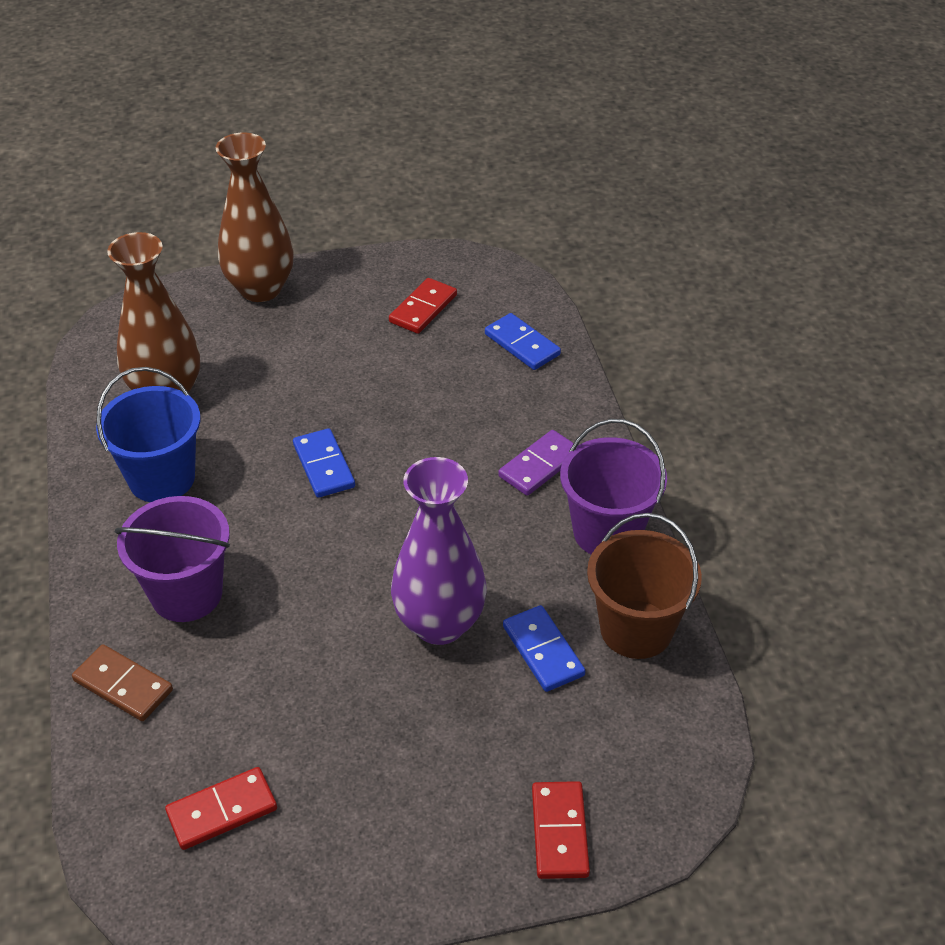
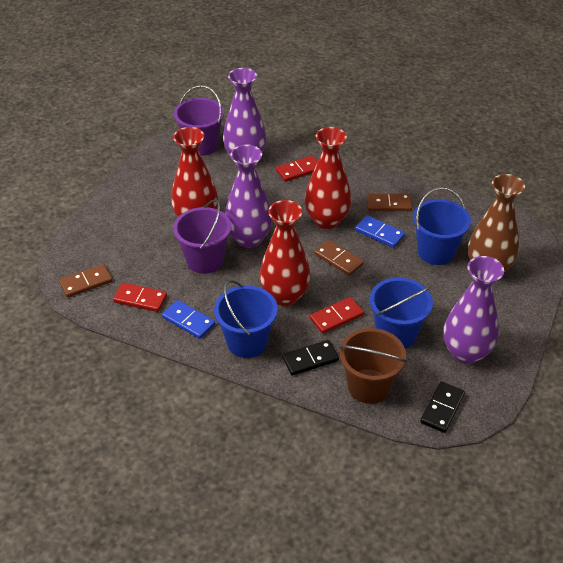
black domino: none = 0 -> [282,340,339,376] [420,381,465,433] = 2
blue bucket: [96,367,200,502] = 1 -> [214,280,278,358] [370,278,433,348] [413,187,471,265] = 3
blue domino: [293,428,355,498] [485,313,561,370] [503,605,585,692] = 3 -> [162,300,215,339] [355,215,405,248] = 2
brown domino: [72,644,173,721] = 1 -> [59,264,112,298] [314,240,364,276] [366,194,412,211] = 3
brown vase: [107,232,200,393] [216,133,294,302] = 2 -> [468,174,525,272] = 1
purple domino: [498,430,574,496] = 1 -> none = 0
purple vase: [391,457,487,645] = 1 -> [223,68,267,155] [225,145,272,248] [443,256,504,364] = 3
red vase: none = 0 -> [171,127,218,217] [259,200,311,306] [305,127,352,229] = 3

